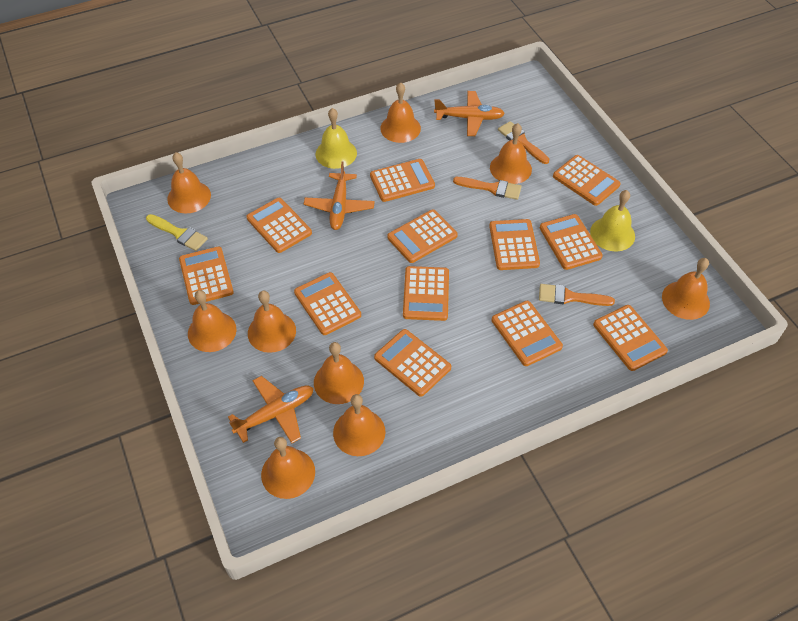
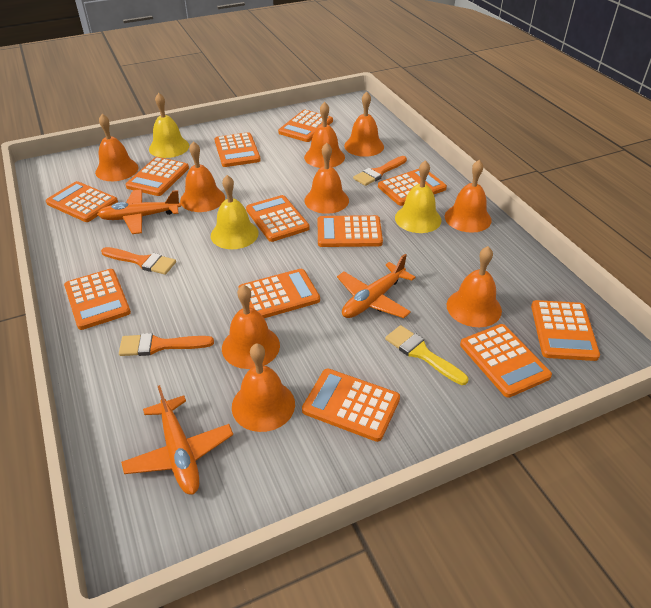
yellow bell: [316,108,357,169] [590,190,635,251] = 2 -> [149,93,189,158] [211,175,259,249] [395,160,442,233] = 3

